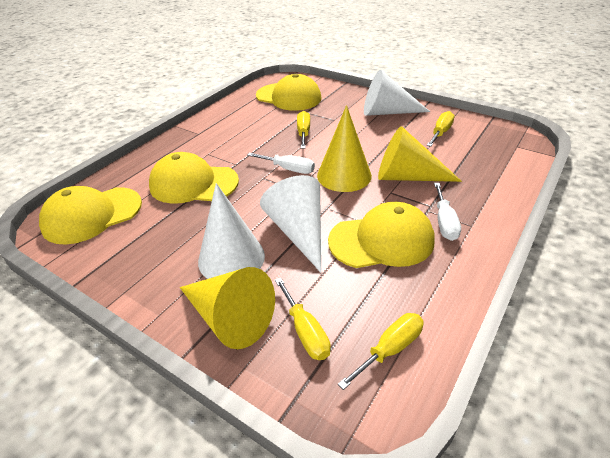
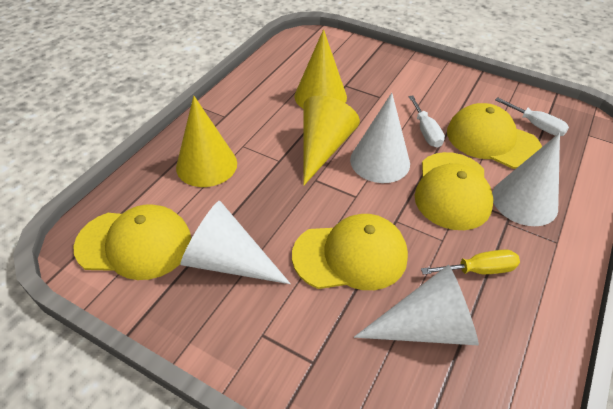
white cone: [198,183,265,279] [260,175,321,272] [364,70,430,116] = 3 -> [181,201,291,284] [350,93,410,183] [354,265,479,346] [492,133,560,226] = 4
yellow screwdriver: [275,278,331,360] [297,111,310,149] [338,313,424,390] [427,111,455,146] = 4 -> [421,249,520,275] = 1

